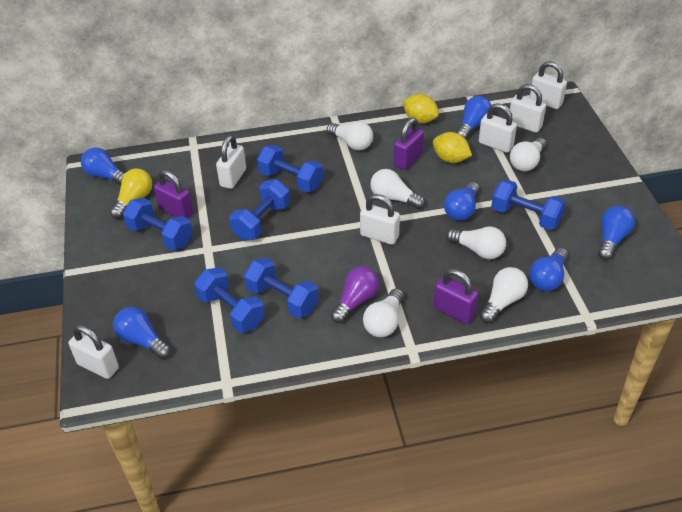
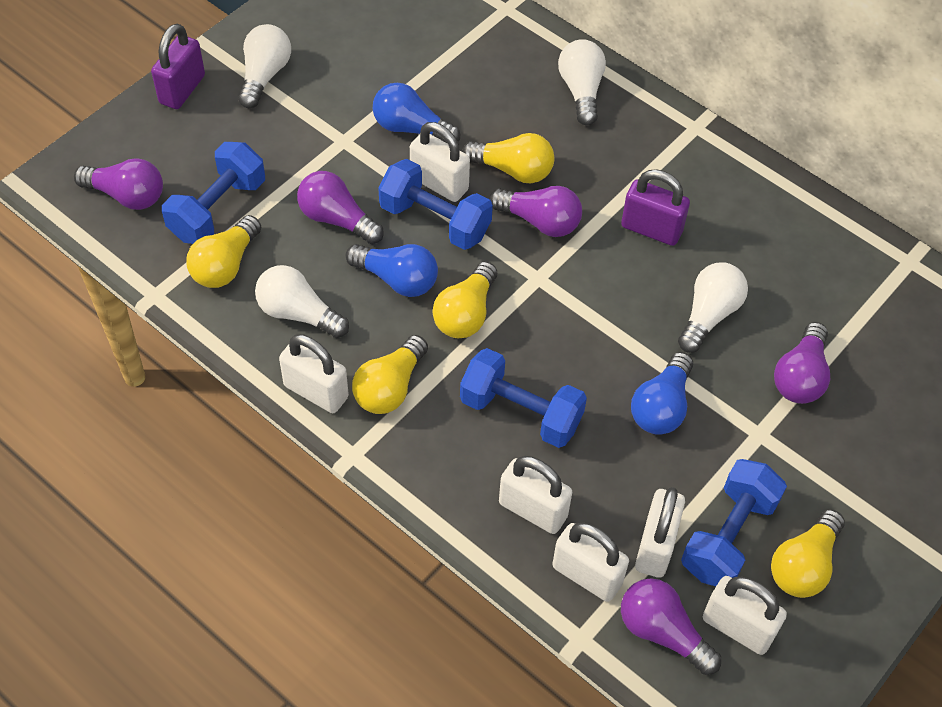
blue dumbbell: [123,198,193,250] [194,267,265,333] [229,179,290,240] [244,257,319,318] [257,145,323,193] [491,179,566,230] = 6 -> [162,142,265,244] [378,159,493,250] [460,348,587,448] [681,459,787,586] = 4
blue light bulb: [81,147,125,185] [113,307,171,359] [444,182,479,221] [456,96,491,139] [529,248,568,291] [598,206,635,260] = 6 -> [346,244,438,297] [373,83,460,144] [631,352,693,435] = 3
purple light bulb: [331,266,379,323] = 1 -> [74,158,163,210] [297,171,384,244] [489,186,582,237] [621,578,721,675] [774,322,830,404] = 5
purple padlock: [154,170,194,219] [394,118,424,170] [434,269,478,324] = 3 -> [151,24,205,109] [621,169,690,246] = 2
white light bulb: [327,121,373,150] [363,288,404,337] [370,169,425,209] [446,226,506,259] [480,267,528,323] [510,138,546,171] = 6 -> [238,24,291,108] [255,265,349,338] [558,39,606,126] [678,262,748,353] = 4
yellow lemon: [402,94,439,123] [433,132,472,163] = 2 -> none = 0
yellow light bulb: [110,168,152,219] = 1 -> [186,215,261,288] [352,335,428,414] [433,261,497,338] [462,133,554,183] [771,509,845,598] = 5

